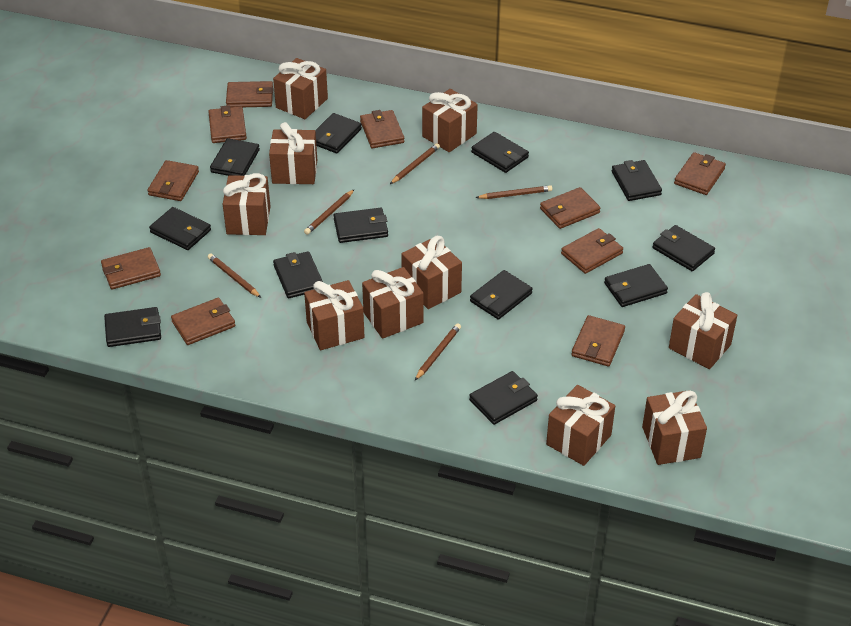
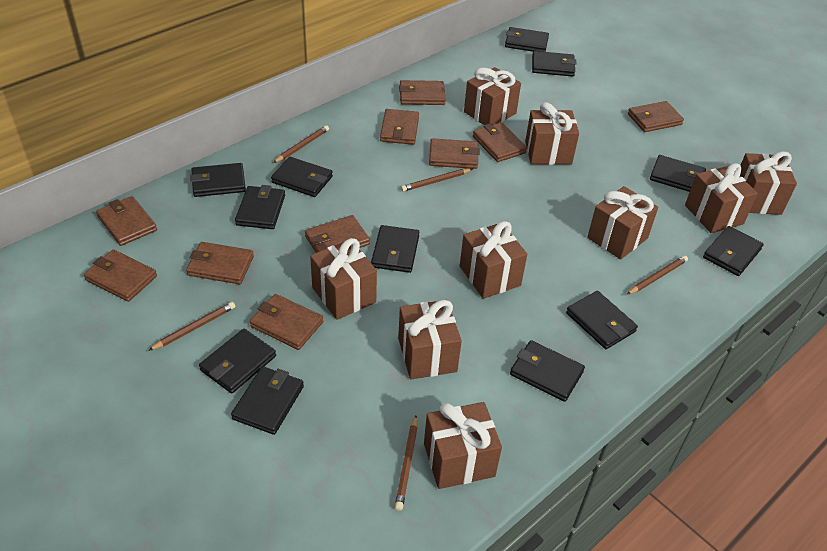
brown gift: [223,173,271,235] [269,122,317,184] [273,58,328,119] [304,280,365,350] [362,267,424,339] [401,236,462,309] [422,89,478,152] [546,385,615,466] [642,390,707,465] [669,292,737,369] = 10 -> [310,238,377,320] [398,300,462,380] [424,402,502,489] [460,221,527,299] [464,67,521,125] [525,102,579,165] [587,186,658,260] [685,163,758,233] [740,151,797,215] = 9

